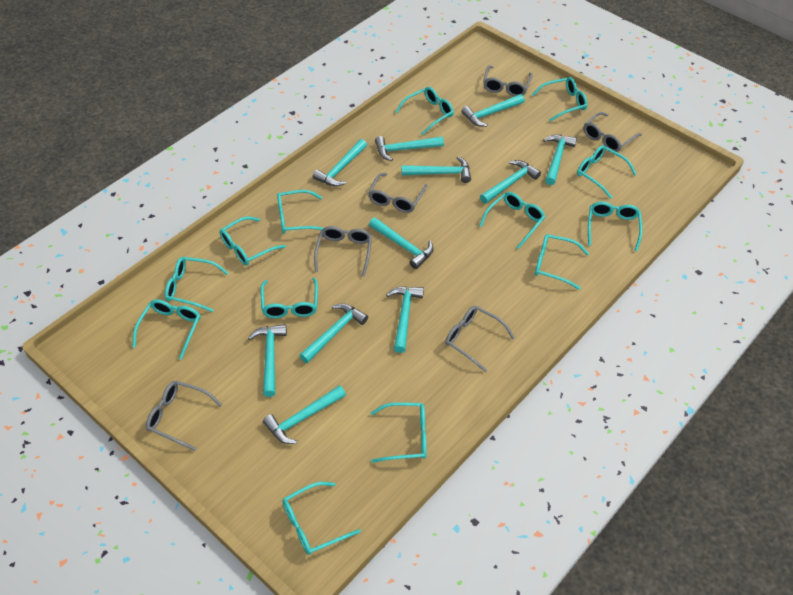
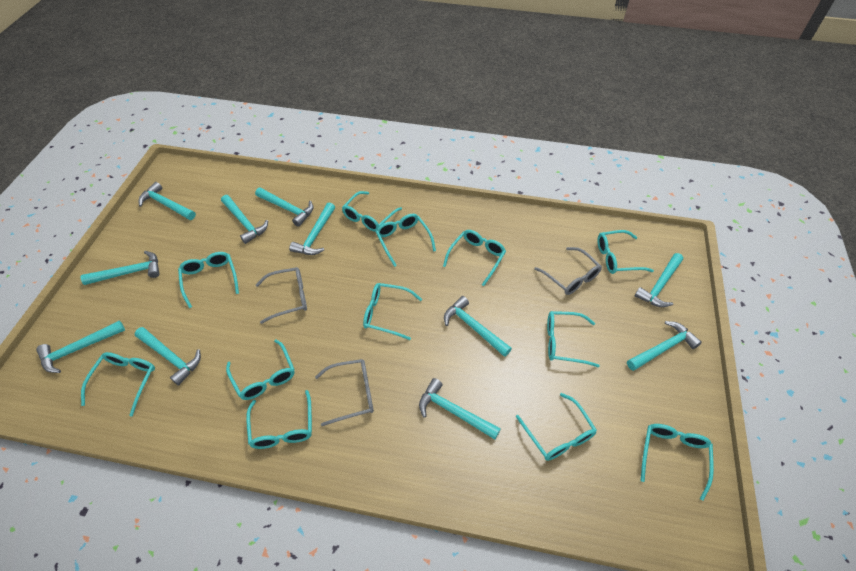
grey glasses: [146,381,222,451] [314,226,372,277] [368,173,428,213] [445,306,515,373] [483,65,533,96] [584,112,642,152] = 6 -> [256,267,307,324] [315,359,374,426] [534,247,602,295] = 3
turquoise glasses: [132,299,200,360] [165,257,229,312] [220,216,286,266] [260,277,318,318] [277,190,323,234] [283,482,361,555] [371,402,427,463] [396,87,454,135] [479,192,545,249] [532,77,588,122] [535,234,589,290] [577,145,637,199] [588,202,642,251] = 13 -> [81,352,155,416] [178,252,239,308] [226,340,295,400] [246,390,312,449] [342,191,402,232] [363,283,422,340] [376,214,436,267] [443,230,506,286] [516,393,597,461] [547,311,600,368] [597,230,654,274] [641,424,714,501] = 12

